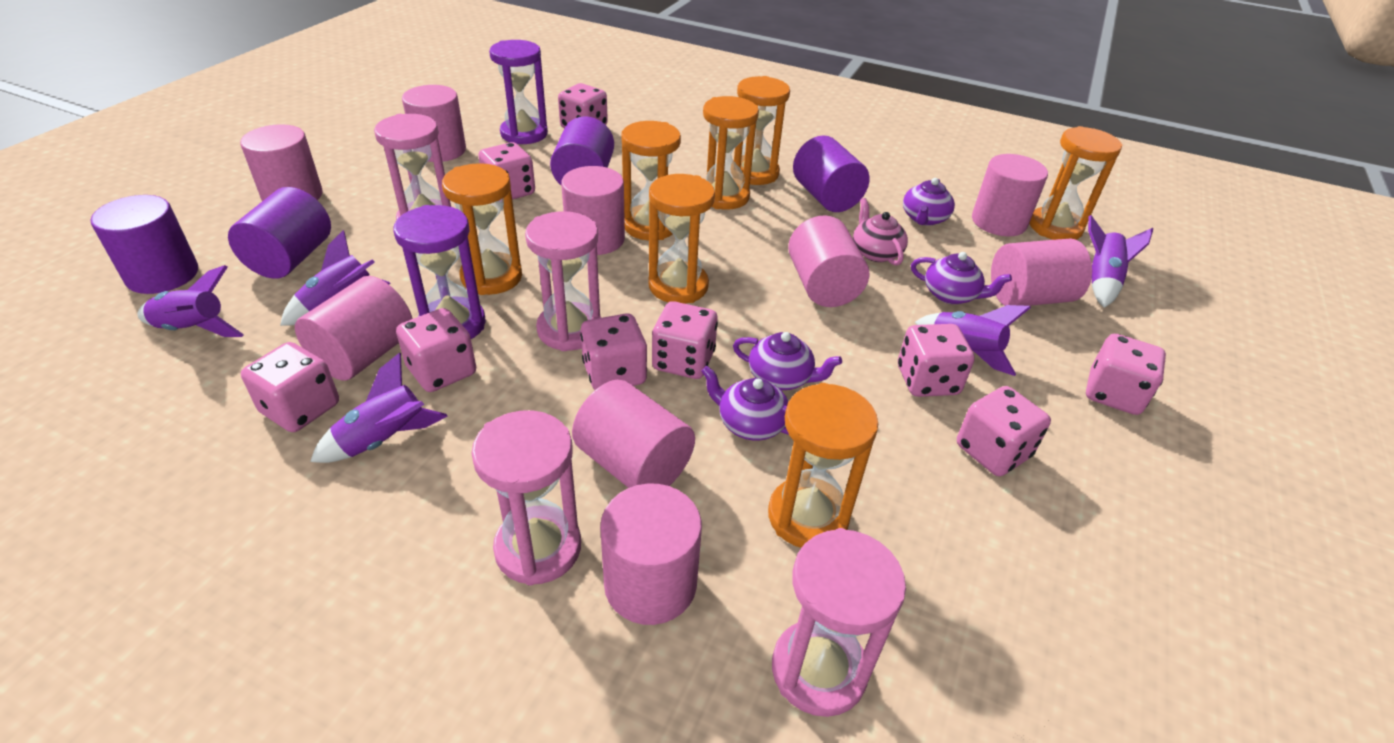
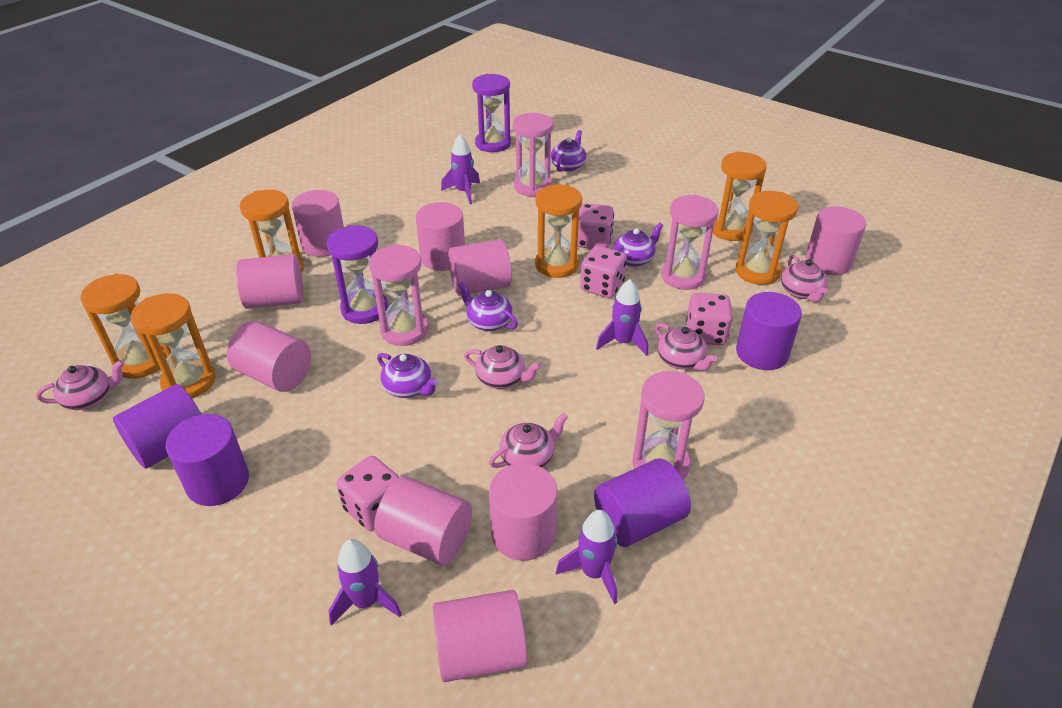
orange hourglass: [442,163,522,295] [621,121,681,240] [649,174,715,304] [703,96,759,210] [734,76,790,185] [768,383,878,548] [1030,126,1123,240] = 7 -> [80,273,167,379] [131,293,216,398] [240,190,304,273] [535,184,582,278] [713,151,767,241] [736,191,798,285] = 6
pink dice: [241,342,339,432] [396,308,476,392] [478,142,535,200] [558,83,608,128] [580,313,647,390] [652,301,718,379] [898,324,975,397] [957,386,1051,476] [1086,334,1166,415] = 9 -> [336,456,399,531] [577,203,614,249] [580,246,627,298] [686,293,733,345] = 4
pink teapot: [853,198,908,266] = 1 -> [36,360,124,410] [464,345,541,389] [489,413,568,468] [655,323,717,371] [781,255,828,302] = 5
purple rocket: [137,265,244,337] [280,230,390,326] [310,352,447,463] [915,305,1031,376] [1088,215,1153,308] = 5 -> [329,539,402,626] [441,134,480,204] [556,510,617,604] [596,279,648,356] = 4

